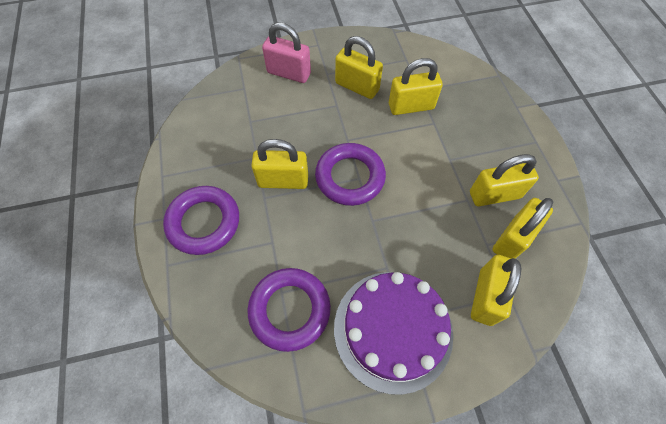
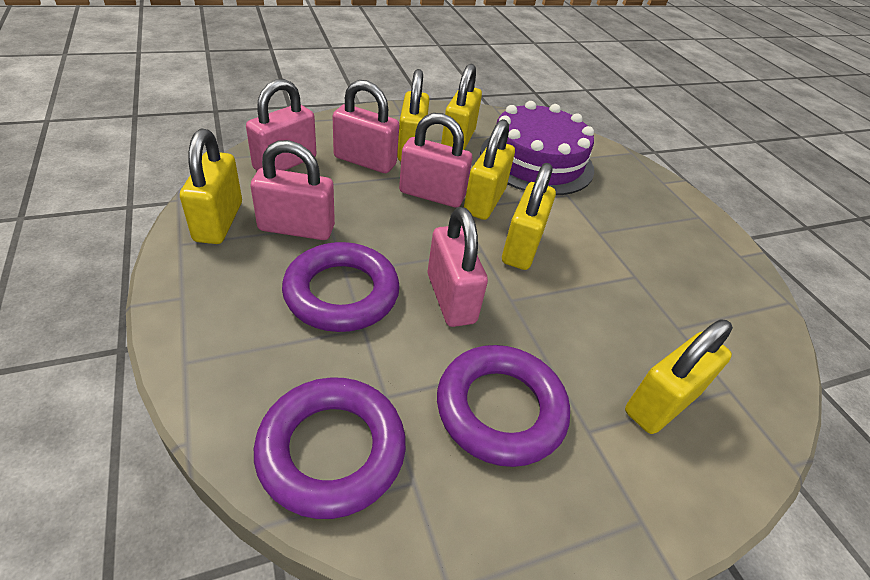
pink padlock: [262,22,311,83] = 1 -> [246,79,316,171] [250,140,335,240] [333,80,399,173] [399,113,472,207] [428,207,488,327] = 5

